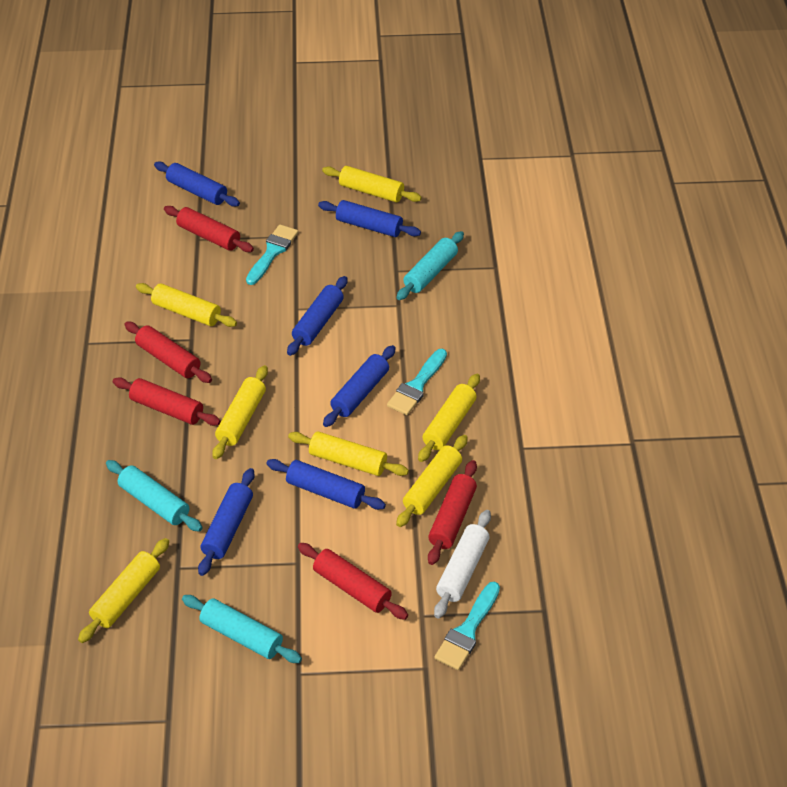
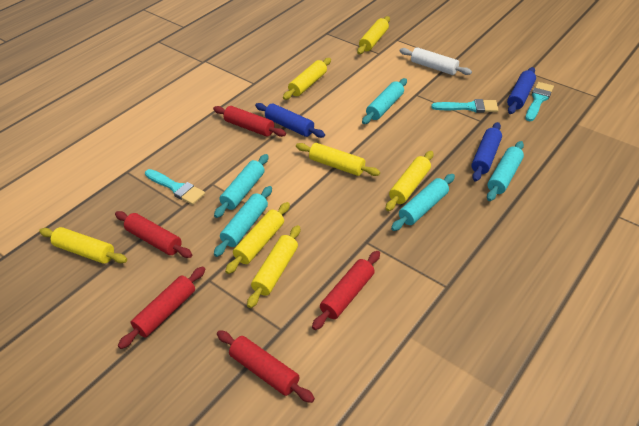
blue rolling pin: [154,162,240,207] [198,468,255,576] [266,459,386,510] [287,276,347,356] [318,200,421,237] [323,345,396,427] = 6 -> [255,103,325,138] [471,122,502,182] [507,67,536,114] = 3
turquoise rolling pin: [106,460,202,532] [182,595,302,663] [397,231,464,300] = 3 -> [214,154,269,218] [214,186,272,257] [362,78,407,124] [391,174,455,231] [487,141,524,201] = 5

